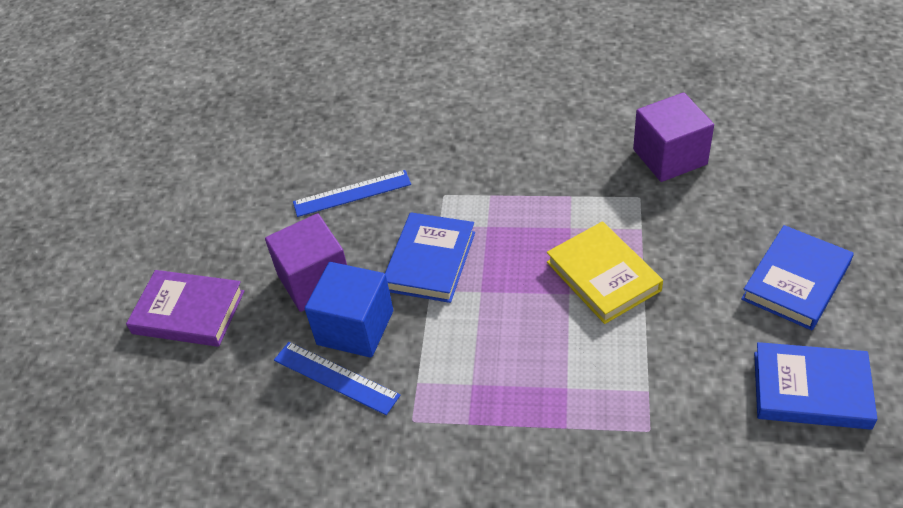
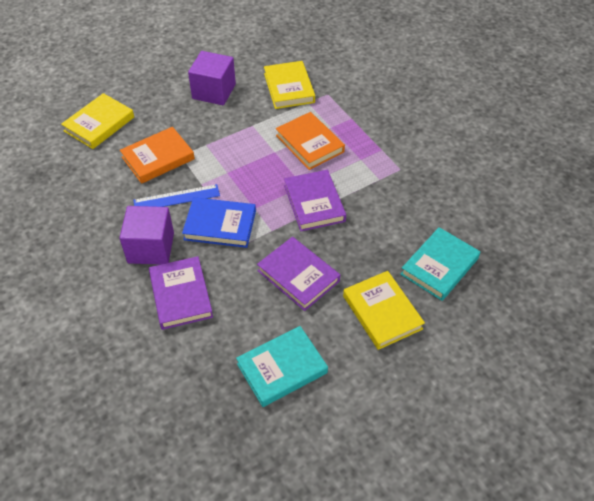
blue book: [385,212,475,303] [741,225,853,330] [754,342,877,430] = 3 -> [182,197,256,248] = 1
blue cube: [305,262,393,358] = 1 -> none = 0
blue ruler: [274,342,400,415] [293,170,411,217] = 2 -> [133,184,220,207] = 1
orange book: none = 0 -> [120,127,195,184] [276,112,345,170] = 2
purple book: [126,270,244,347] = 1 -> [149,256,213,330] [257,237,340,311] [284,170,346,231] = 3
turquoise book: none = 0 -> [236,326,328,407] [400,227,480,301] = 2
yellow book: [547,222,663,324] = 1 -> [61,93,134,149] [264,61,315,109] [343,271,425,350] = 3

